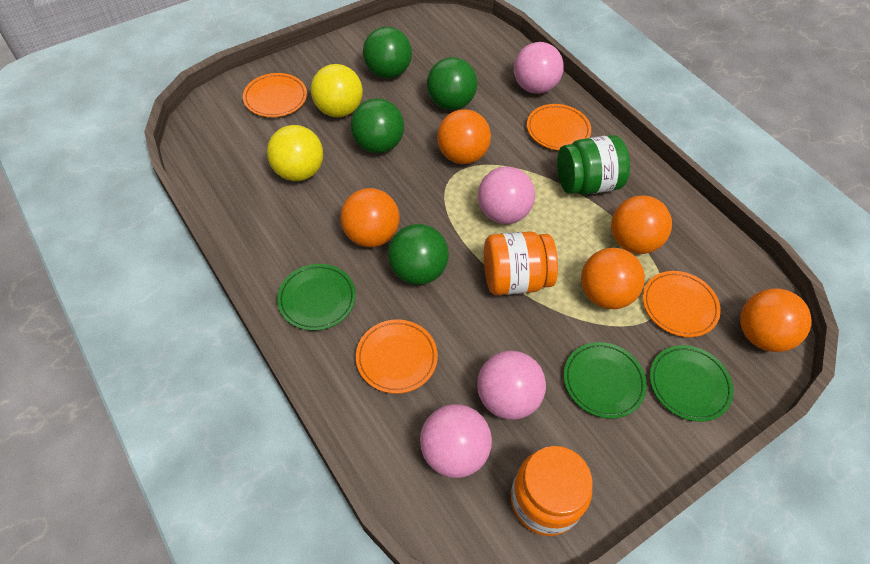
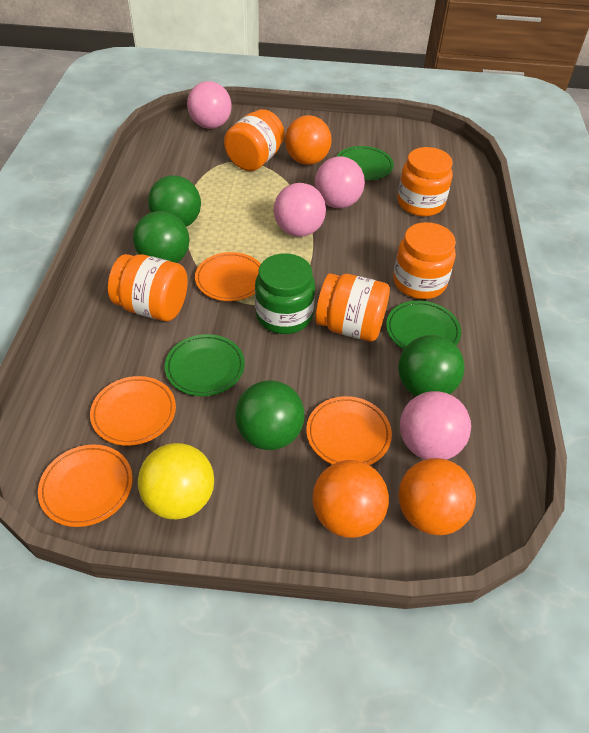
orange ball: [340,188,400,247] [437,109,491,164] [581,248,645,309] [611,196,672,254] [740,288,811,352] = 5 -> [285,115,332,165] [312,460,389,538] [399,458,476,535] = 3
orange jar: [484,232,558,295] [511,446,593,536] = 2 -> [108,254,188,321] [224,109,285,171] [315,273,390,341] [393,222,456,299] [398,147,453,216] = 5
yellow ball: [267,125,323,181] [311,64,363,117] = 2 -> [138,443,214,519] = 1

